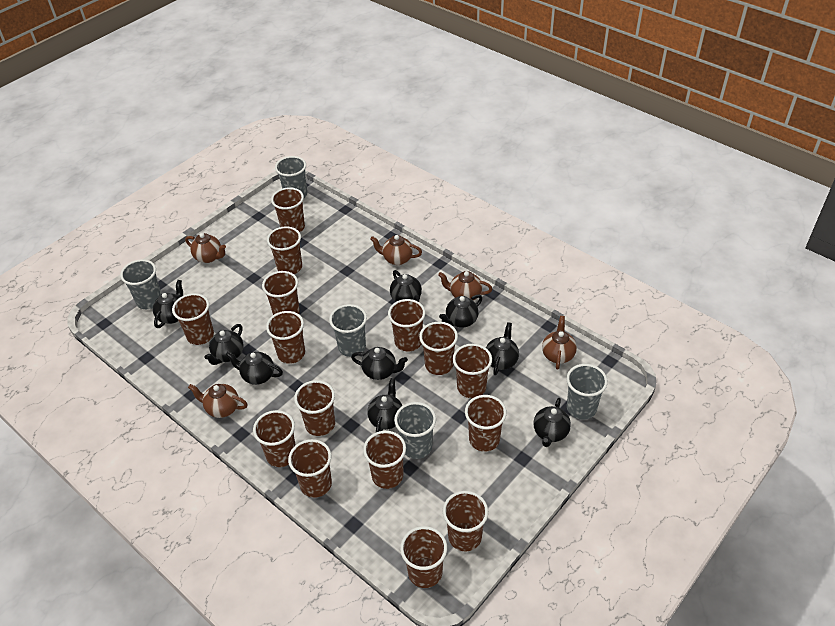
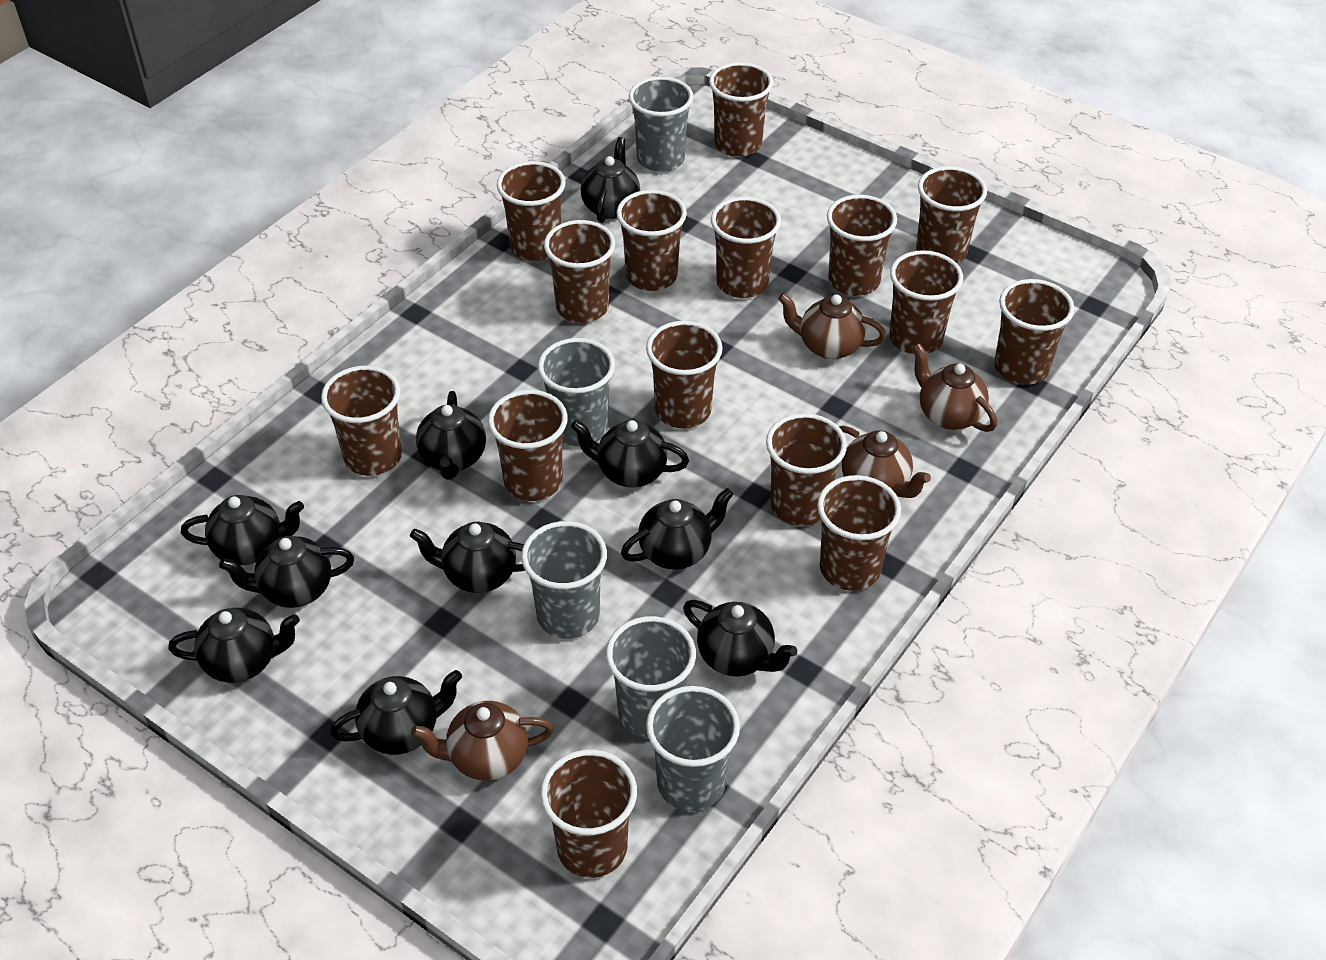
black teapot: [153,280,183,328] [204,324,243,365] [226,351,283,385] [351,347,408,380] [367,378,402,432] [390,270,422,302] [439,295,482,328] [486,322,519,375] [533,398,571,447] = 9 -> [168,608,300,683] [181,495,304,565] [219,536,354,608] [330,670,462,755] [410,522,525,593] [416,391,486,480] [571,420,689,488] [580,137,640,223] [621,488,733,570] [683,600,797,676] = 10
brown teapot: [185,233,226,263] [188,384,248,418] [370,235,422,265] [438,271,492,301] [542,316,577,370] = 5 -> [411,701,554,781] [778,293,886,360] [839,426,931,498] [912,343,997,432] = 4

